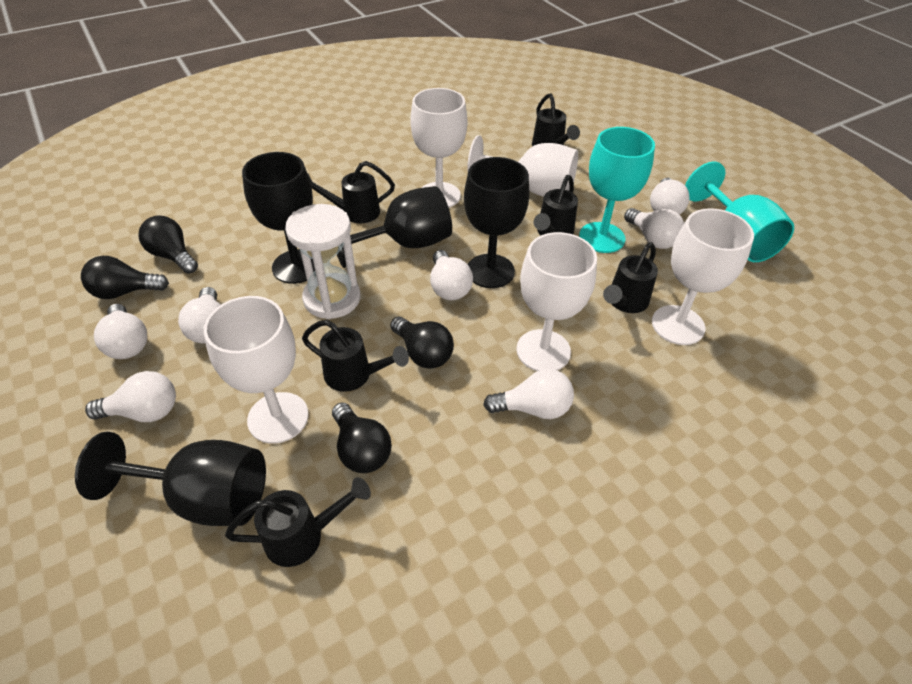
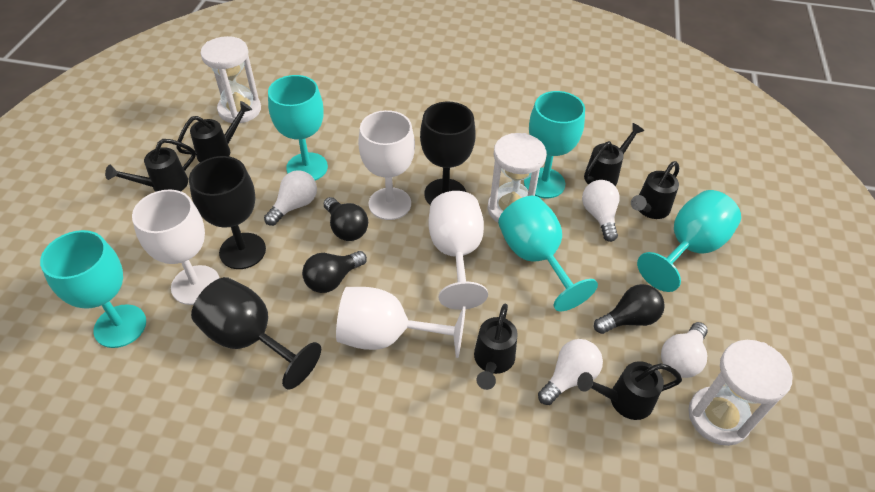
black goblet: [75,432,266,526] [242,152,315,284] [337,186,452,268] [464,157,529,288] = 4 -> [189,156,266,269] [191,277,321,390] [420,102,476,205] = 3
black light bulb: [81,256,169,299] [138,216,198,274] [332,403,392,473] [390,317,454,369] = 4 -> [302,251,367,293] [324,197,368,241] [594,284,665,334] = 3
turquoise goblet: [579,127,655,253] [685,161,794,262] = 2 -> [40,230,146,348] [268,75,328,180] [498,196,598,311] [524,91,585,198] [637,190,741,292] = 5
white goblet: [204,296,309,444] [410,88,467,208] [467,135,578,197] [516,232,597,371] [652,208,754,345] = 5 -> [132,189,220,305] [336,287,466,358] [358,110,415,220] [429,191,488,310] = 4
white hourglass: [285,204,361,319] = 1 -> [200,36,261,123] [487,133,547,223] [688,340,793,446] = 3
white light bulb: [85,371,176,422] [94,304,147,359] [178,287,221,344] [430,250,473,300] [483,369,574,419] [624,208,684,249] [650,178,690,215] = 7 -> [264,170,317,226] [538,339,603,405] [582,180,619,242] [661,322,708,378] = 4

